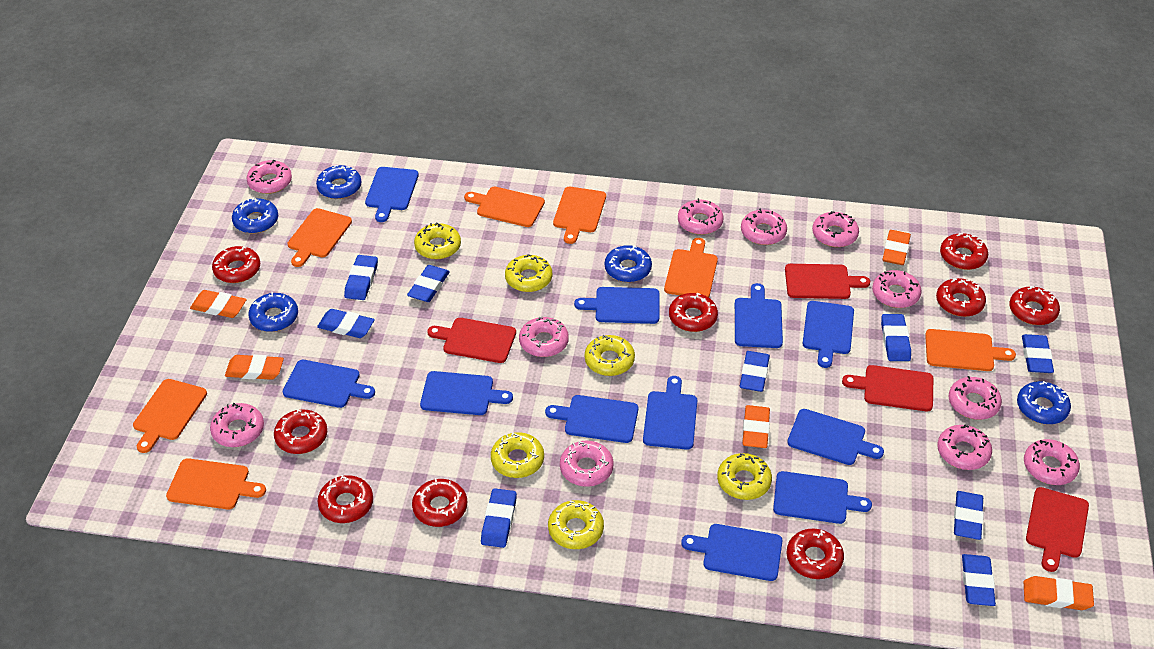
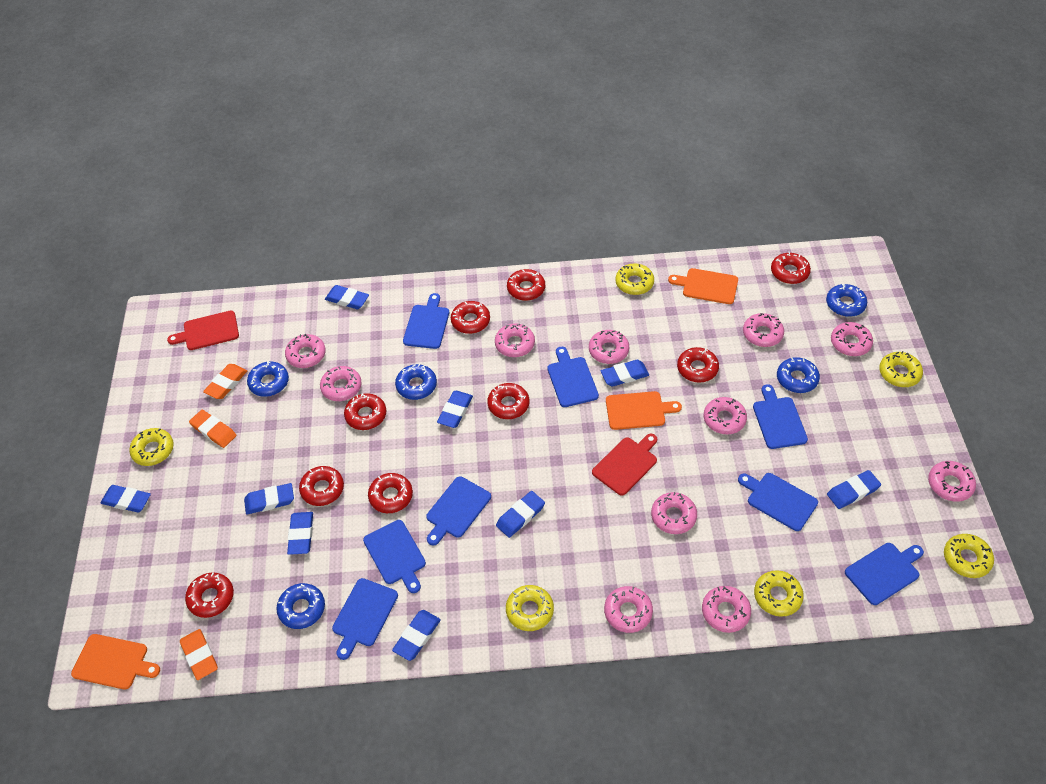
blue cutting board: [283,360,375,408] [365,167,419,222] [420,371,513,415] [545,395,638,443] [574,287,659,324] [643,376,697,450] [681,524,782,581] [735,283,783,348] [773,471,872,524] [787,409,884,465] [803,301,854,368] = 11 -> [332,578,398,660] [363,520,426,593] [403,293,449,349] [426,476,491,545] [547,347,599,407] [738,473,818,531] [753,384,808,449] [845,543,924,605] = 8
orange cutting board: [133,379,207,453] [166,458,266,509] [288,208,352,267] [464,186,545,227] [553,187,606,244] [664,238,718,297] [925,329,1016,371] = 7 -> [71,634,160,690] [606,391,682,430] [668,268,738,304] = 3
orange eraser: [190,290,247,318] [225,354,284,380] [742,405,770,448] [882,230,911,265] [1024,576,1094,610] = 5 -> [180,629,218,680] [189,410,237,448] [203,364,247,399] = 3
red cutting board: [427,318,516,363] [785,264,870,299] [842,365,933,411] [1026,487,1089,572] = 4 -> [167,311,239,350] [592,434,657,495] = 2

